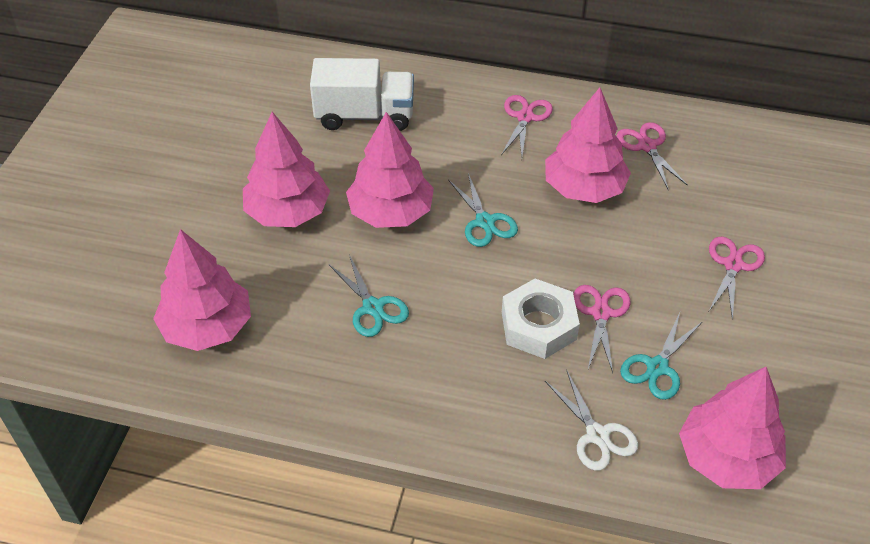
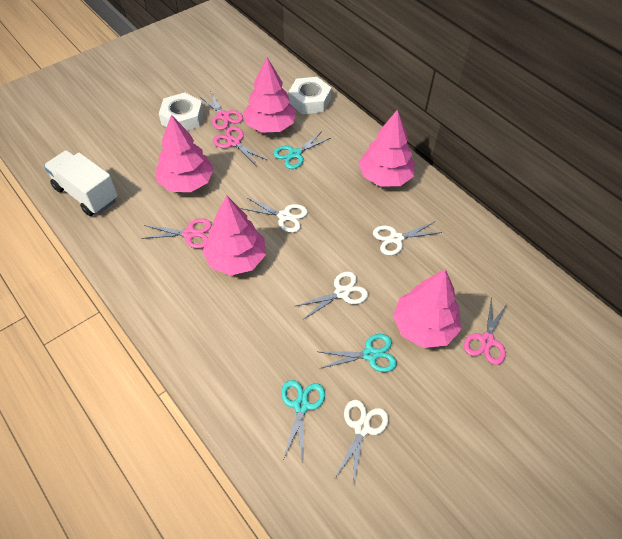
white nut: [502,279,580,359] = 1 -> [159,92,204,131] [288,77,331,114] = 2
white scissors: [545,371,638,471] = 1 -> [240,197,308,233] [296,271,368,320] [335,400,389,486] [373,222,442,255] = 4

